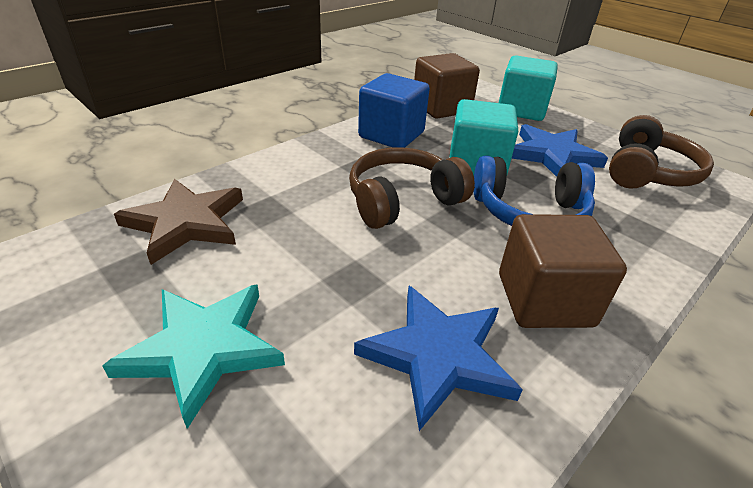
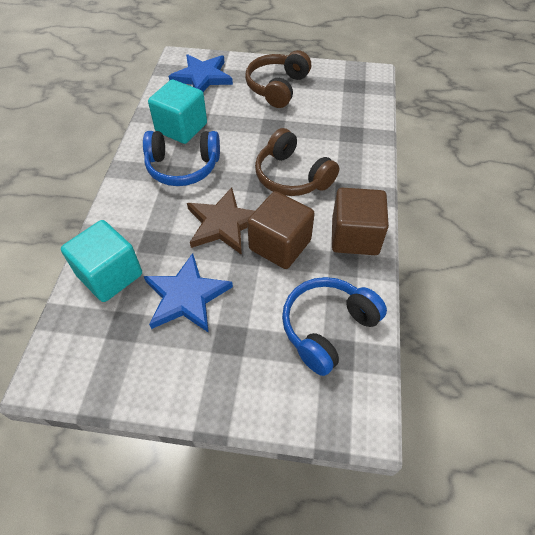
blue cube: [358,73,430,148] = 1 -> none = 0
blue headphones: [473,156,595,226] = 1 -> [143,131,220,186] [282,277,387,376] = 2
turquoise star: [102,285,285,429] = 1 -> none = 0

